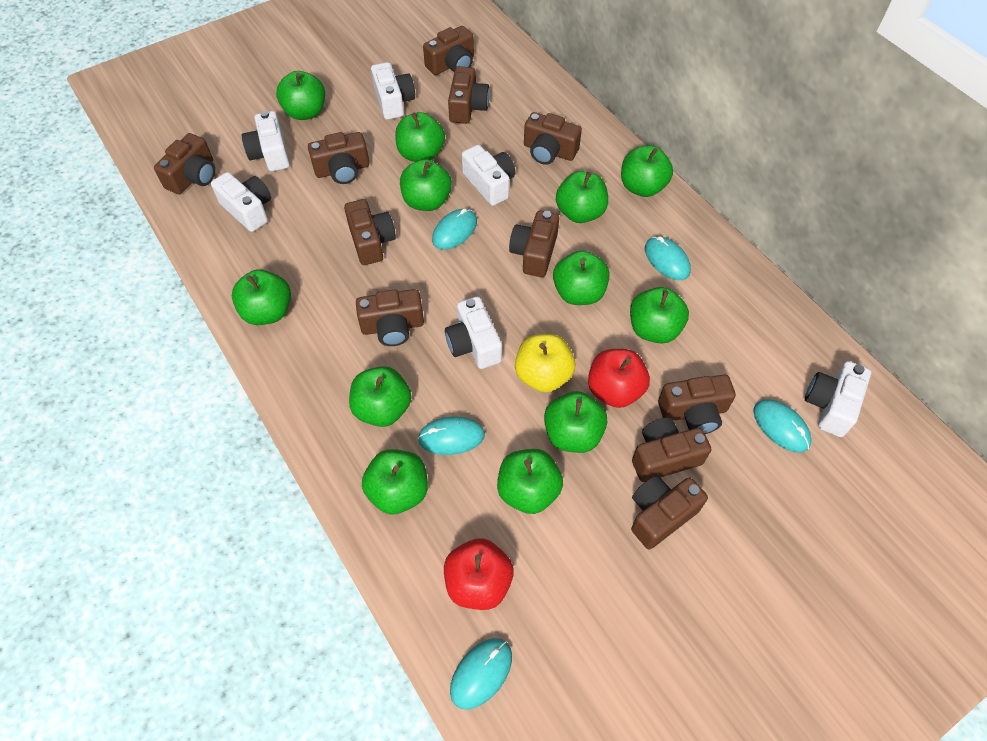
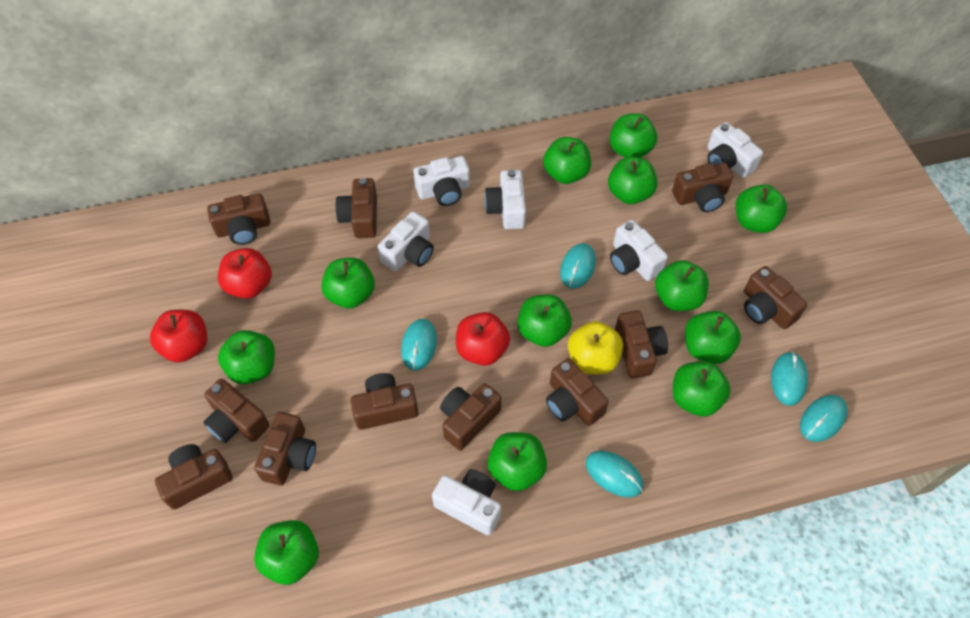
red apple: [444,538,514,610] [588,349,650,408] = 2 -> [150,310,207,363] [218,248,272,299] [456,312,510,366] = 3

